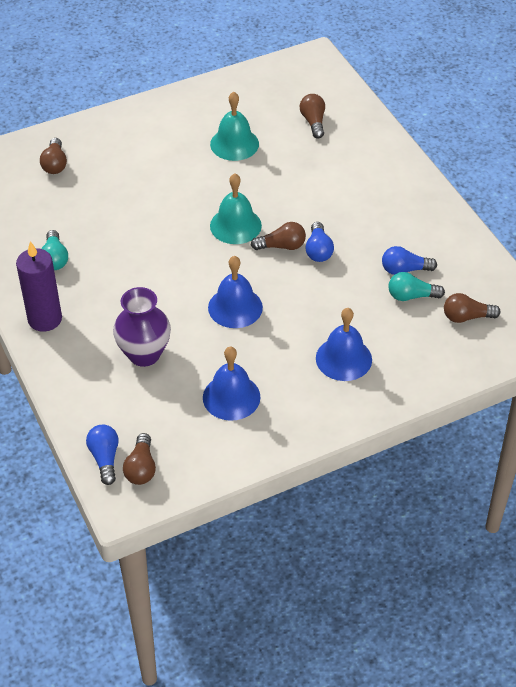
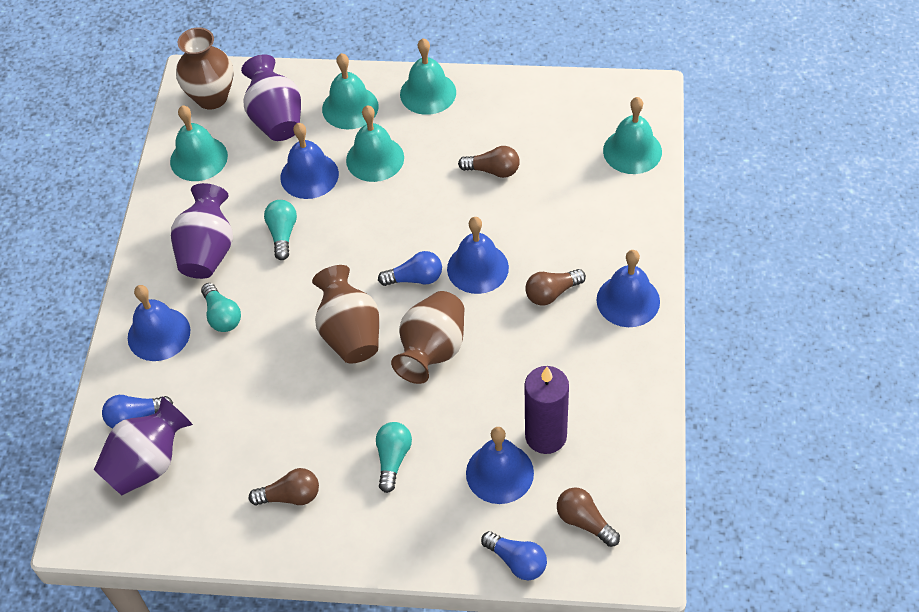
blue bell: [203,347,261,421] [208,256,263,328] [316,308,372,381] = 3 -> [128,285,190,361] [280,123,339,199] [447,217,509,294] [466,427,534,504] [597,250,660,327] = 5
brown light bulb: [40,138,67,174] [123,433,156,485] [251,222,306,250] [300,94,325,139] [444,293,500,323] = 5 -> [249,468,319,506] [458,146,520,178] [525,269,586,306] [557,487,620,547] = 4
brown vase: none = 0 -> [176,28,233,109] [312,265,379,364] [391,291,464,384] = 3
purple vase: [113,287,171,367] = 1 -> [94,396,193,495] [171,183,233,279] [241,54,301,141] = 3
turquoise bell: [210,92,259,161] [210,173,262,244] = 2 -> [170,105,228,181] [322,53,379,130] [346,105,404,182] [400,38,456,115] [603,97,662,174] = 5
turquoise light bulb: [42,230,68,270] [388,272,445,301] = 2 -> [201,283,241,332] [264,200,297,260] [376,422,412,493] = 3

